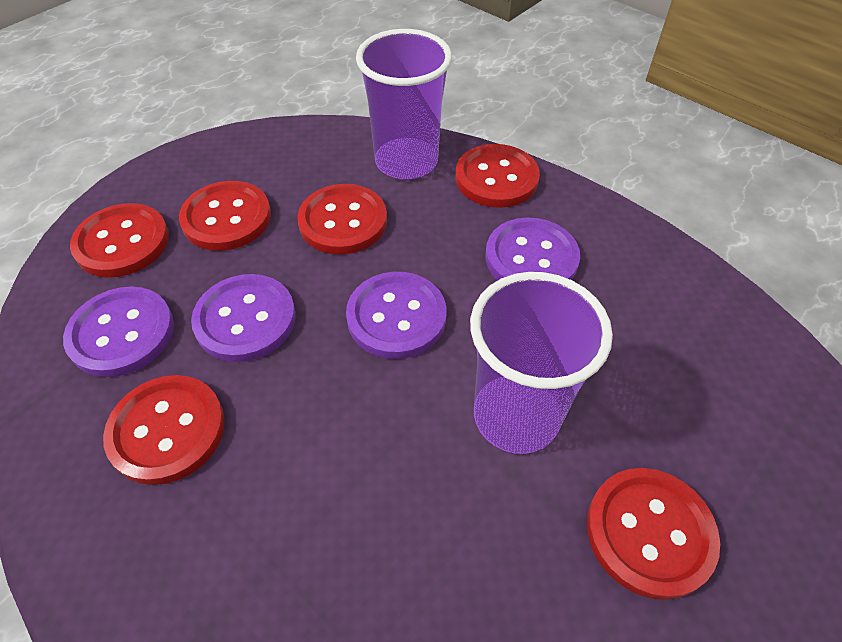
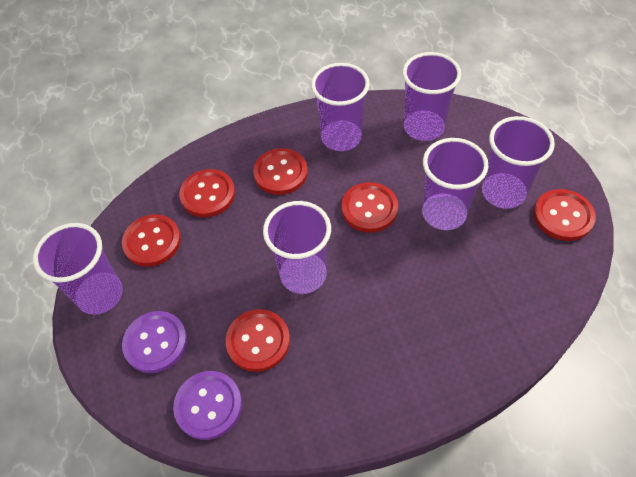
purple button: [63,287,174,377] [191,274,296,362] [346,272,446,359] [485,217,580,280] = 4 -> [122,311,187,373] [173,371,242,440] = 2
purple cup: [356,29,452,180] [470,272,613,454] = 2 -> [33,223,123,315] [263,201,331,294] [311,63,370,151] [402,52,461,141] [422,138,488,230] [482,116,555,209] = 6

